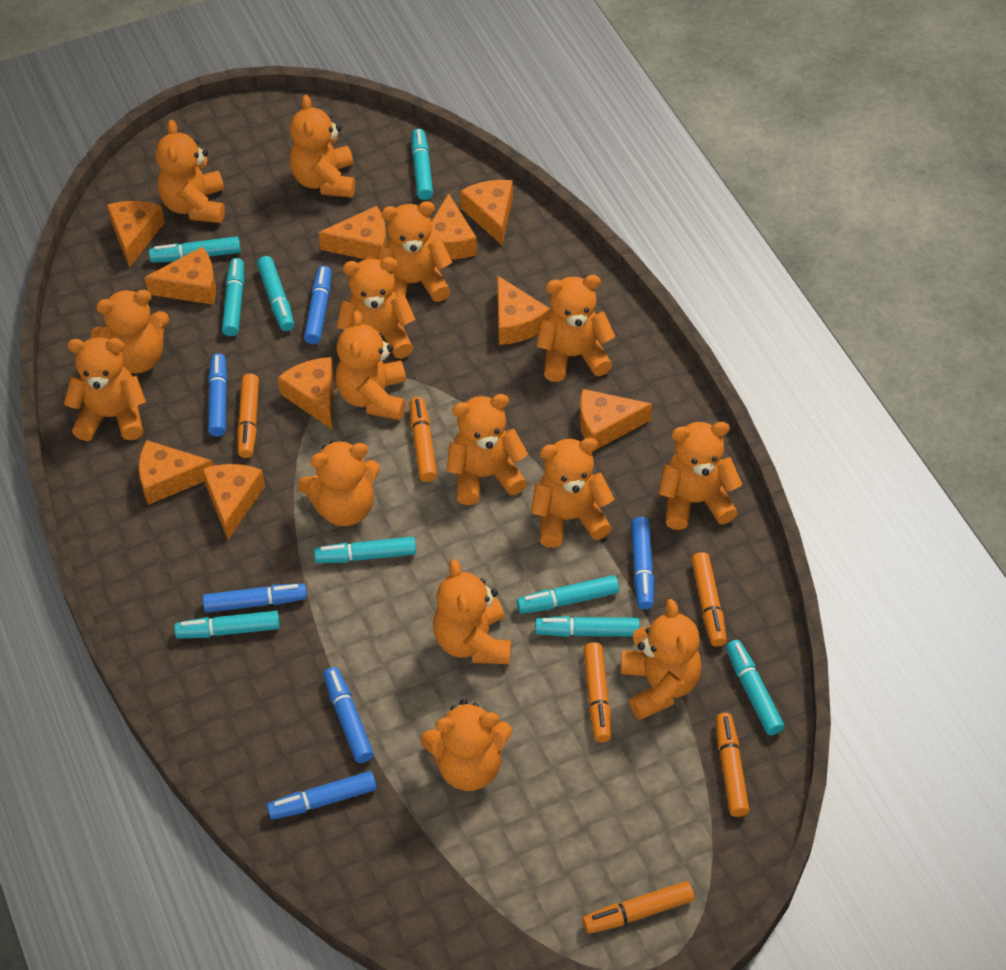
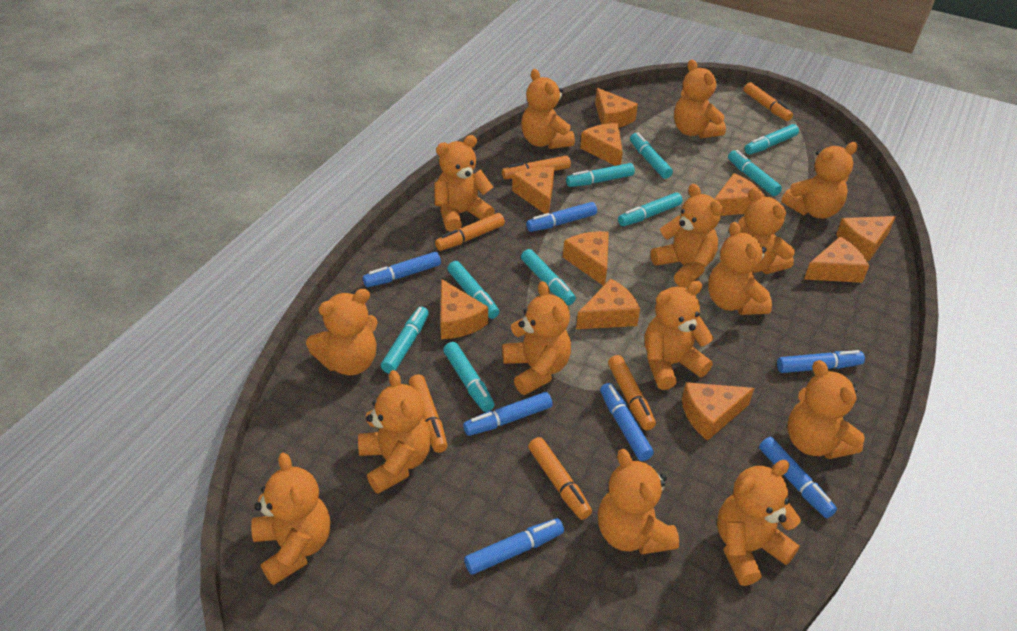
blue marker: [203,584,307,613] [208,353,227,437] [267,771,377,820] [304,266,332,344] [324,667,374,763] [631,517,654,609] = 6 -> [363,252,441,287] [463,392,553,436] [464,518,564,575] [526,202,597,232] [600,383,654,461] [759,437,837,518] [777,350,865,373] = 7

